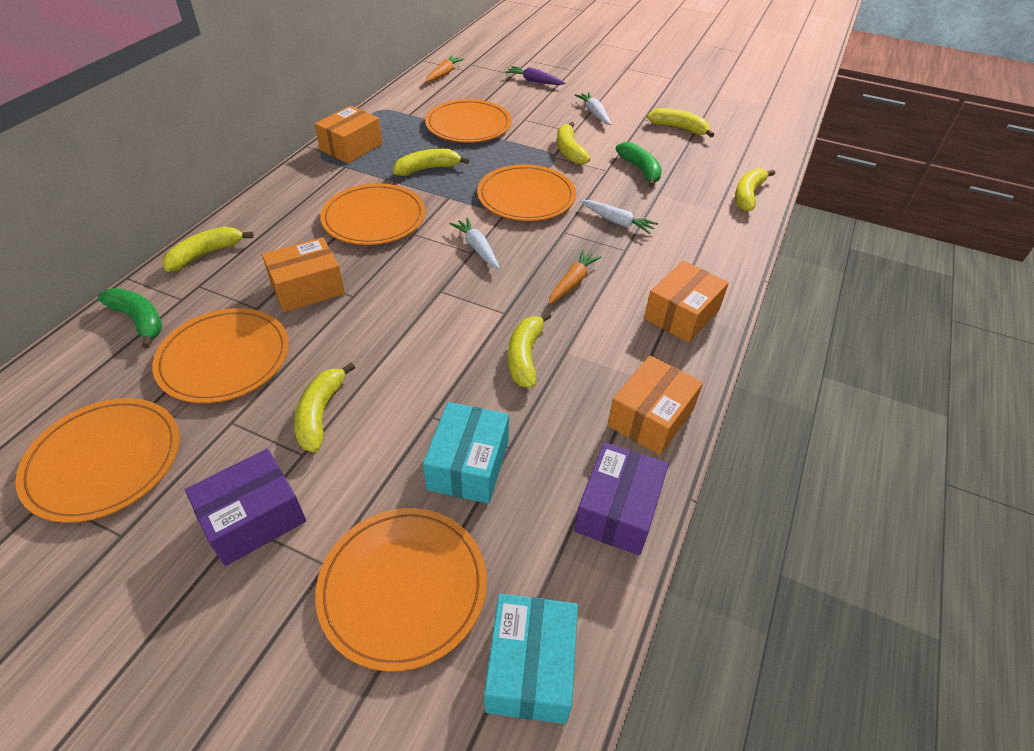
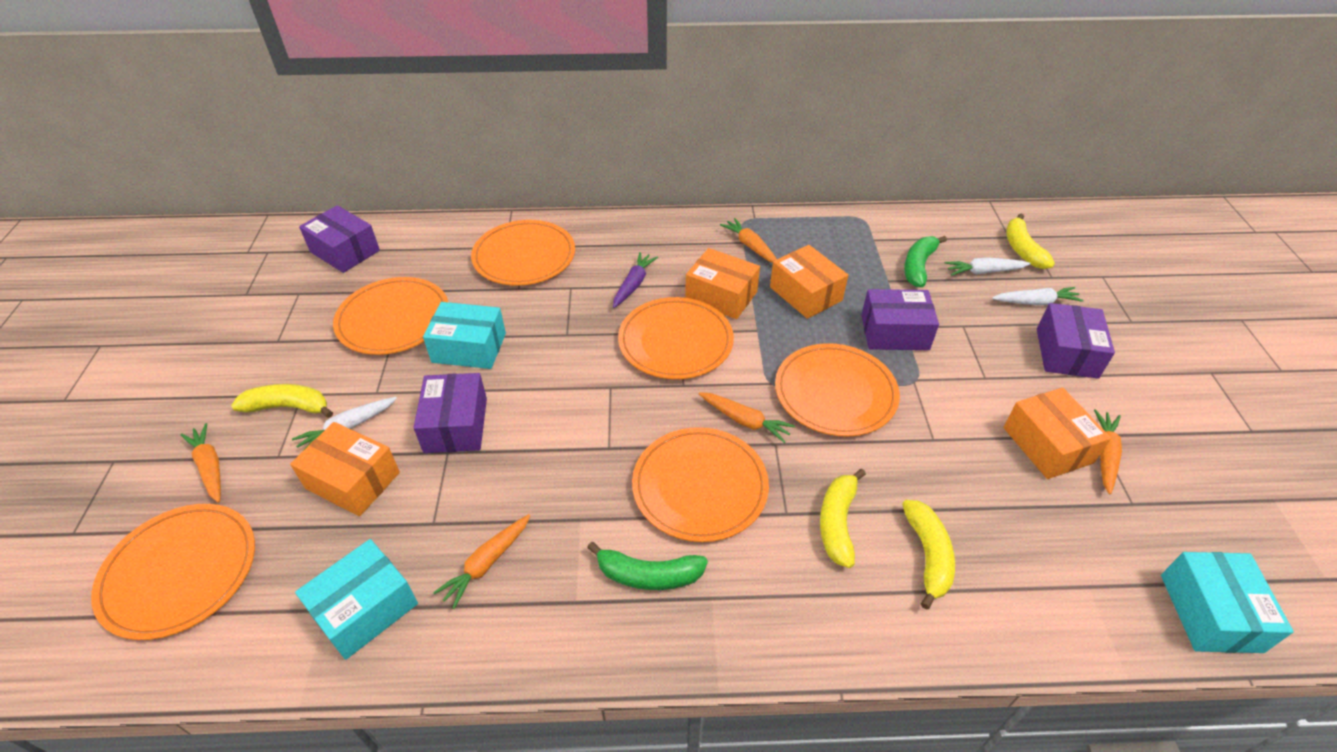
orange carrot: [425,56,464,82] [549,250,602,304] = 2 -> [180,423,221,503] [433,514,530,609] [699,392,795,443] [720,218,777,263] [1094,409,1122,494] = 5
purple box: [185,449,306,566] [574,442,669,555] = 2 -> [299,205,380,273] [413,373,487,453] [861,289,939,350] [1037,303,1115,379] = 4
turquoise box: [423,402,509,504] [484,594,578,724] = 2 -> [295,539,418,660] [423,302,506,369] [1161,552,1294,653] = 3
yellow banana: [162,227,254,272] [294,363,355,452] [393,149,470,176] [508,312,551,388] [557,122,590,165] [647,108,714,138] [735,168,775,211] = 7 -> [231,384,333,418] [820,469,866,568] [902,500,955,610] [1006,213,1055,269] = 4

